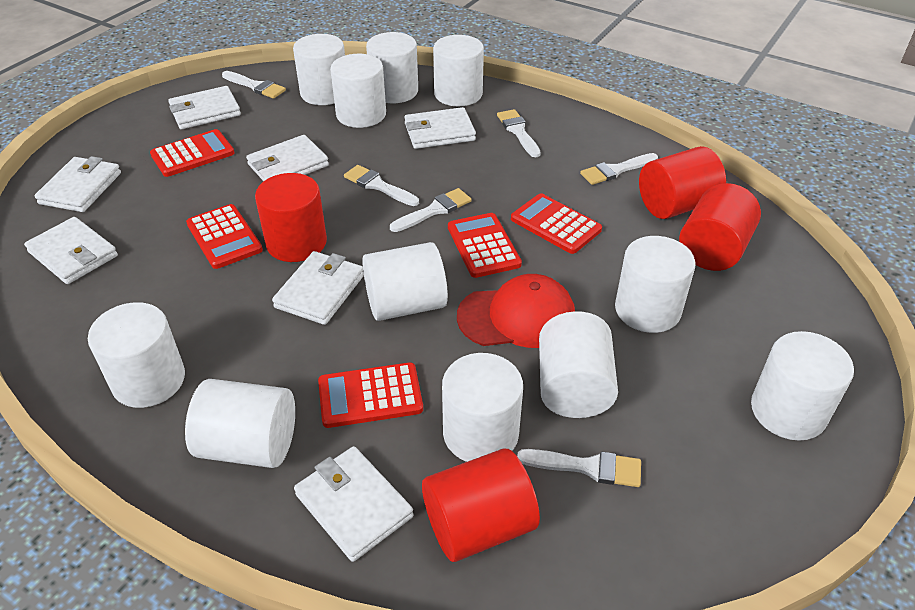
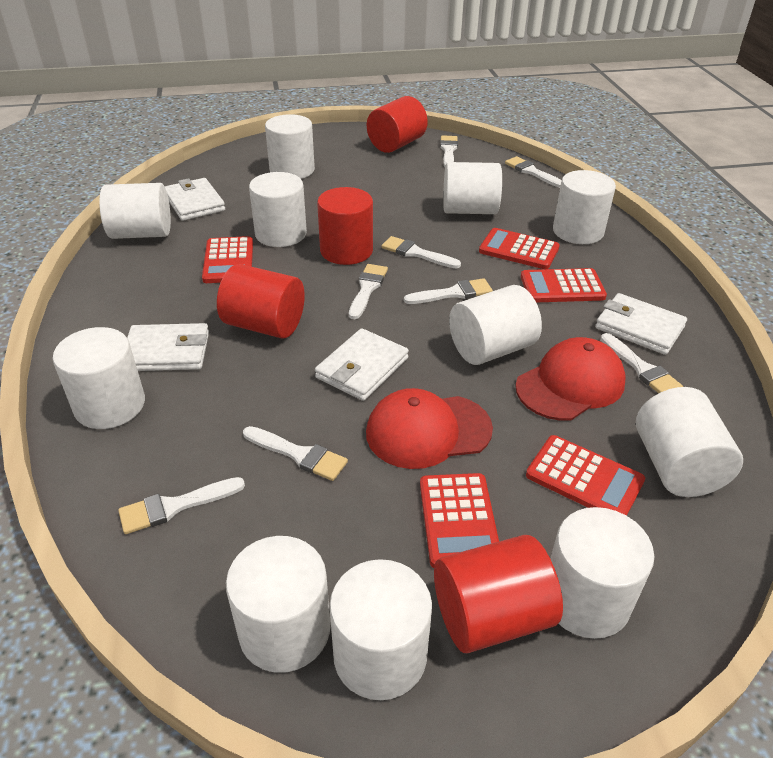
red cap: [457,274,575,348] = 1 -> [366,388,493,469] [515,337,626,421] = 2
white brush: [222,71,286,99] [344,165,419,206] [390,188,472,232] [497,109,541,157] [517,449,641,487] [580,153,658,185] = 6 -> [118,477,245,534] [243,426,348,481] [349,264,388,319] [381,236,461,268] [404,278,493,304] [440,135,458,167] [505,156,562,188] [600,333,683,393] = 8
white wallet: [24,217,118,284] [34,156,121,212] [168,86,241,129] [246,135,329,181] [272,251,364,325] [294,446,414,562] [404,107,476,149] = 7 -> [127,323,209,371] [165,178,225,221] [315,328,409,401] [595,293,687,355] = 4

